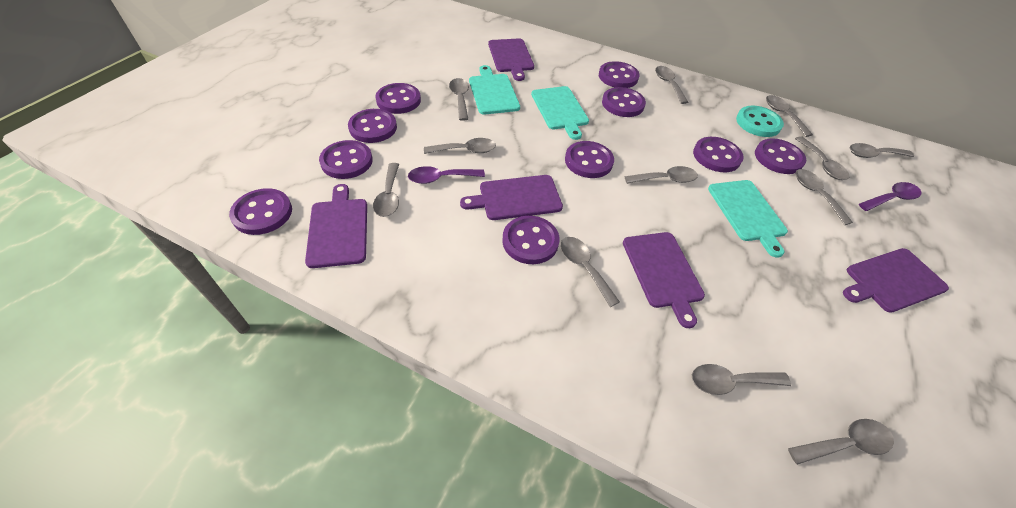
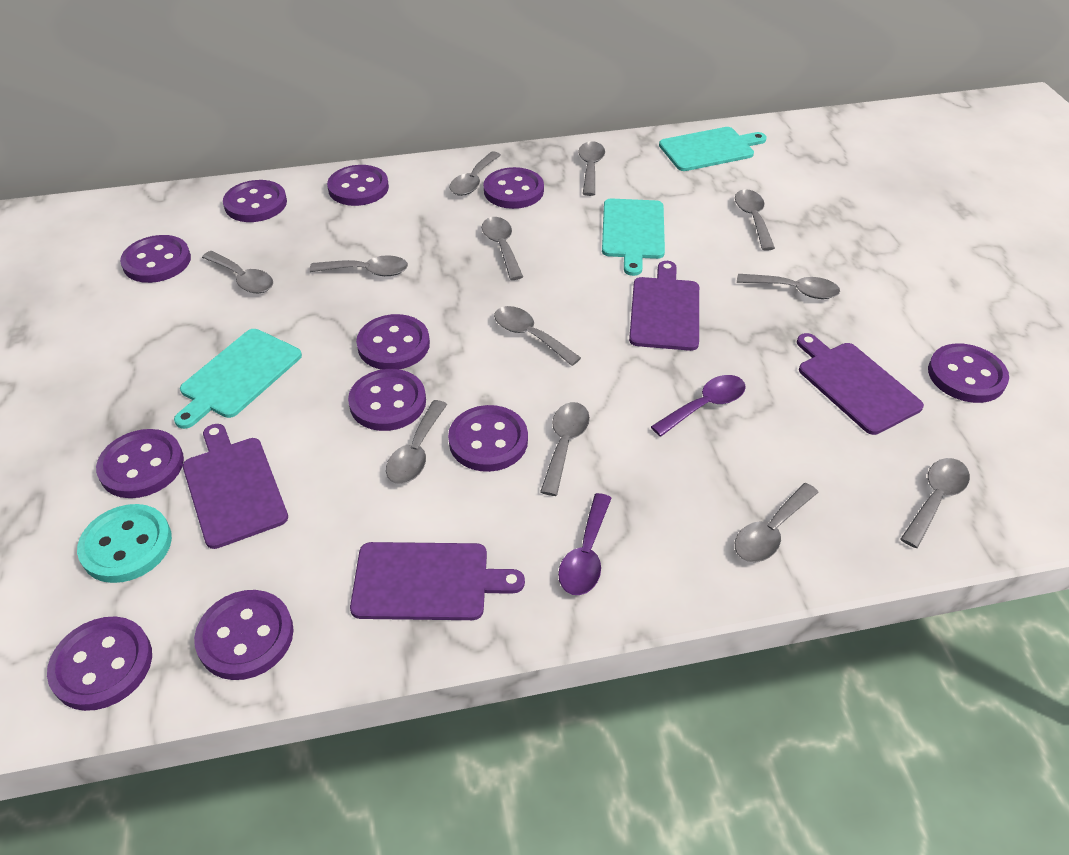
purple button: [229,188,292,235] [319,140,373,179] [348,109,397,143] [375,83,421,114] [502,216,560,264] [565,141,614,178] [599,61,640,88] [602,87,646,117] [693,137,744,172] [755,138,806,174] = 10 -> [47,617,152,711] [96,429,184,498] [120,235,191,283] [194,590,294,680] [223,180,287,222] [327,165,389,206] [348,369,426,431] [356,314,430,370] [448,405,528,472] [484,167,544,209] [928,343,1009,403] = 11
purple cutting board: [305,184,367,268] [460,175,563,220] [488,38,534,81] [623,232,705,328] [843,248,949,313] = 5 -> [183,424,288,549] [350,542,525,620] [629,261,699,351] [797,333,924,435] = 4

